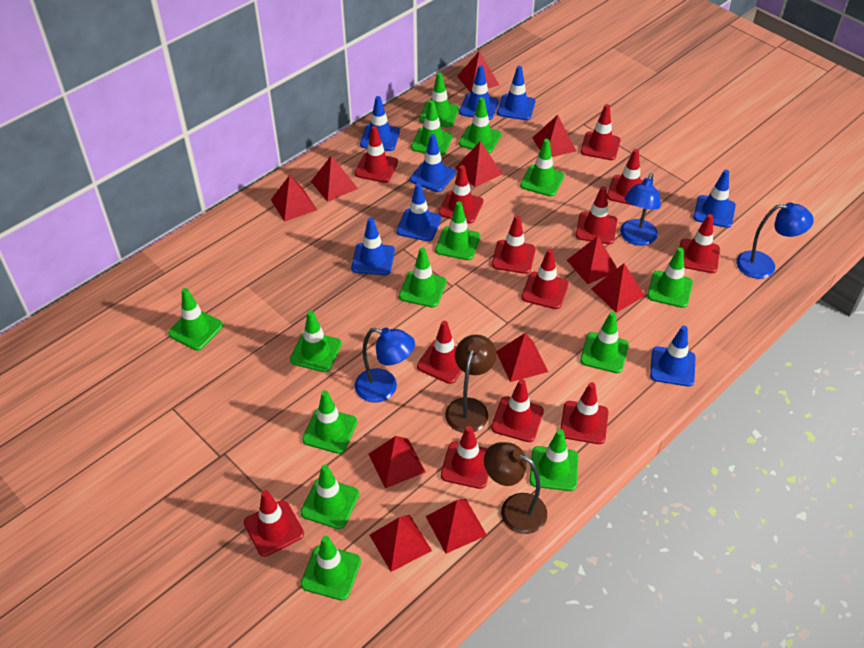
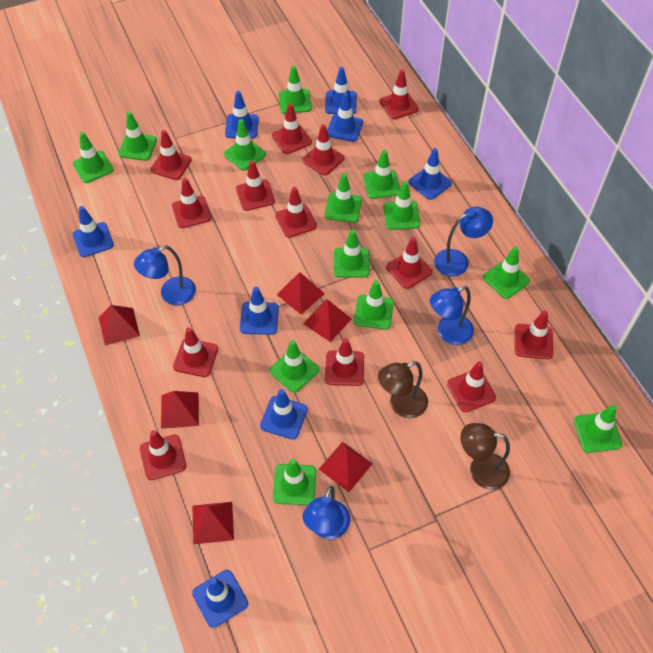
blue lamp: [355,328,415,403] [620,173,661,246] [736,202,814,279] = 3 -> [134,245,196,305] [303,486,350,539] [430,286,474,345] [434,207,493,277] = 4
green traffic cone: [168,288,223,351] [290,311,342,372] [301,465,359,529] [301,536,361,601] [302,391,357,454] [399,247,447,308] [411,100,453,156] [419,72,459,127] [435,202,480,260] [459,97,501,153] [520,139,564,197] [530,429,578,491] [580,312,629,373] [647,248,693,308] = 14 -> [73,132,114,183] [118,112,157,161] [224,119,266,170] [269,340,319,393] [273,459,316,505] [279,66,312,114] [325,173,362,223] [334,230,370,278] [354,280,394,330] [363,150,400,199] [383,181,420,230] [483,247,530,299] [574,405,622,453] = 13
red pyramid: [271,175,317,222] [311,155,358,202] [369,436,426,488] [370,515,432,572] [426,499,487,553] [455,141,503,187] [457,51,499,93] [496,333,548,382] [532,115,576,157] [567,236,617,284] [591,263,645,313] = 11 -> [99,305,140,346] [161,391,199,429] [192,502,234,544] [277,272,325,314] [303,299,352,342] [319,442,372,492] = 6

